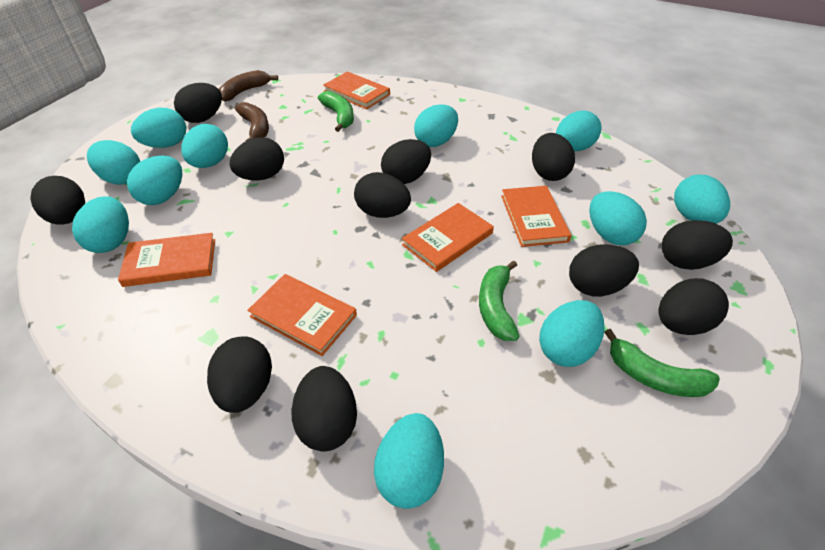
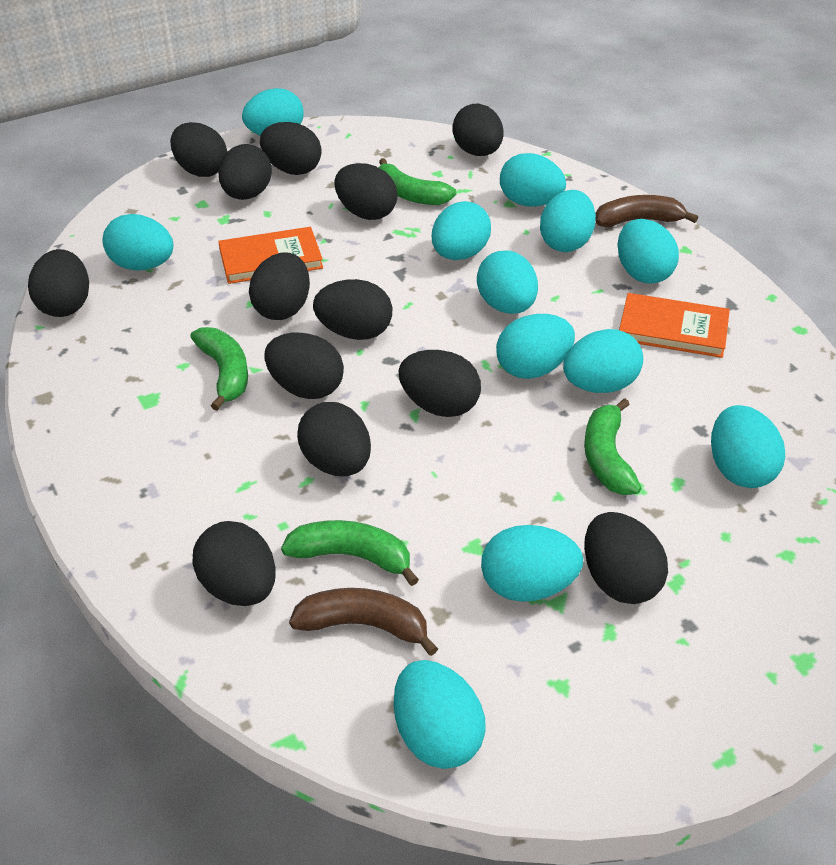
black egg: [31,176,85,225] [174,83,222,123] [207,336,272,413] [230,137,284,181] [291,366,357,451] [354,172,411,218] [381,139,431,184] [532,133,575,181] [569,244,639,297] [658,278,729,335] [662,220,733,270] = 11 -> [28,249,89,317] [170,122,227,177] [192,521,276,606] [218,144,272,200] [249,252,310,320] [260,122,322,175] [264,332,344,399] [297,402,371,476] [313,279,392,340] [334,163,398,220] [398,350,481,417] [452,104,503,156] [584,512,668,604] = 13
green banana: [318,91,354,132] [479,261,520,341] [604,329,720,397] = 3 -> [190,327,248,411] [281,520,419,586] [378,158,457,205] [584,398,641,495] = 4
orange book: [118,233,215,287] [247,274,357,356] [323,71,390,109] [402,203,494,272] [501,186,572,247] = 5 -> [218,227,323,284] [619,293,730,358] = 2
turquoise egg: [72,196,129,253] [87,140,140,185] [127,155,182,205] [131,108,186,148] [181,124,228,168] [374,413,444,509] [414,104,458,147] [539,300,605,367] [556,111,602,151] [589,191,647,245] [674,175,730,224] = 11 -> [103,214,173,271] [242,88,304,136] [394,660,486,769] [432,201,491,260] [477,250,538,314] [481,525,583,602] [496,314,575,379] [500,153,566,206] [540,190,596,252] [563,329,643,393] [617,219,679,284] [711,405,785,488] = 12

